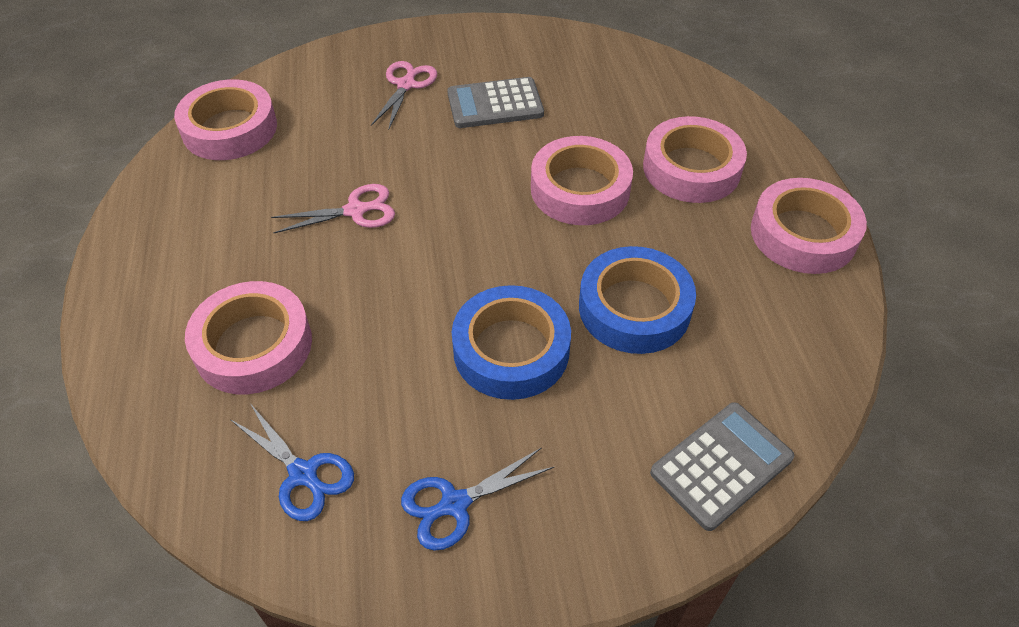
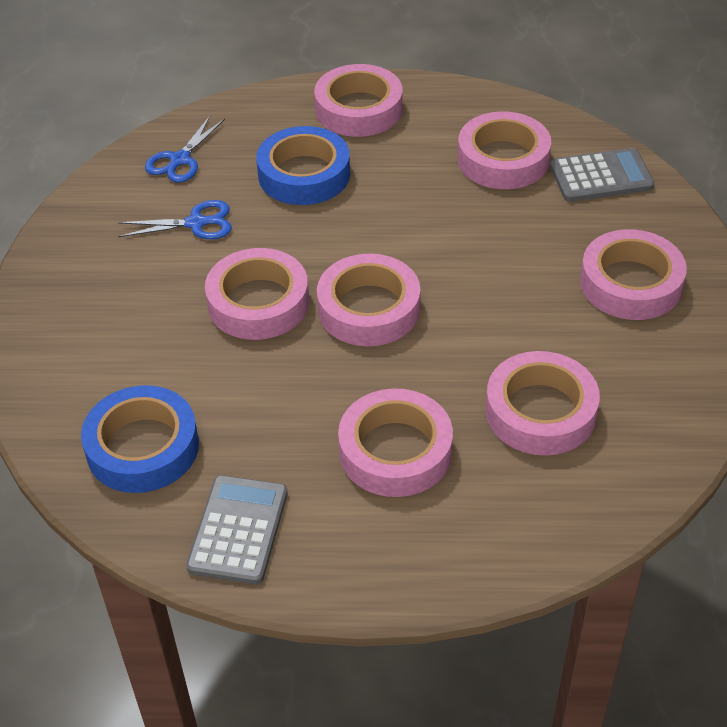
pink scissors: [271,184,395,233] [371,61,437,131] = 2 -> none = 0
pink tape: [174,79,277,160] [185,281,312,394] [531,136,633,225] [643,116,747,203] [751,178,867,274] = 5 -> [205,248,309,340] [314,64,403,137] [317,253,421,346] [338,389,453,497] [458,111,551,189] [486,351,600,456] [580,229,687,320] = 7

